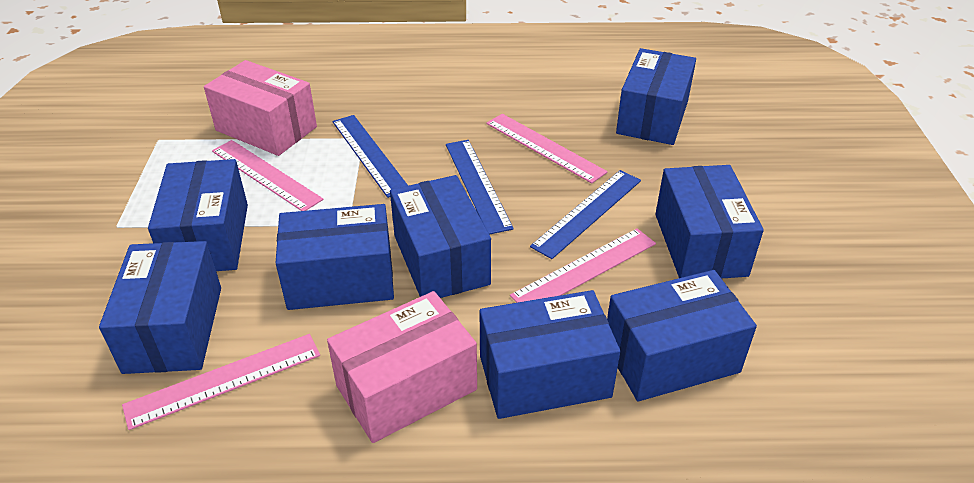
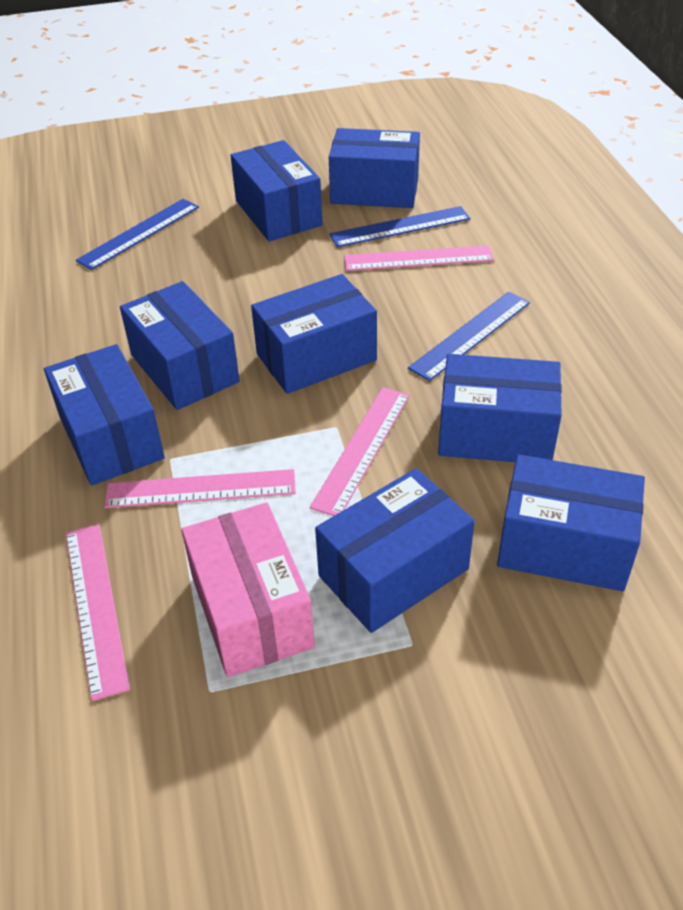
pink box: [204,60,317,156] [327,291,477,443] = 2 -> [181,502,315,677] = 1

